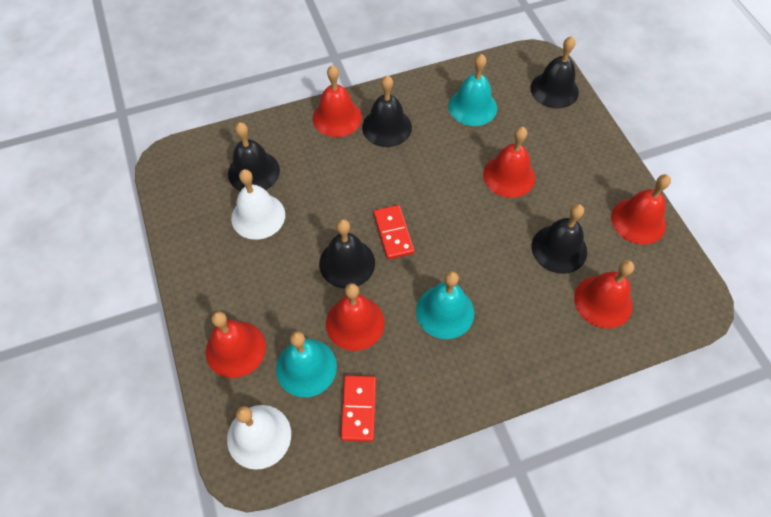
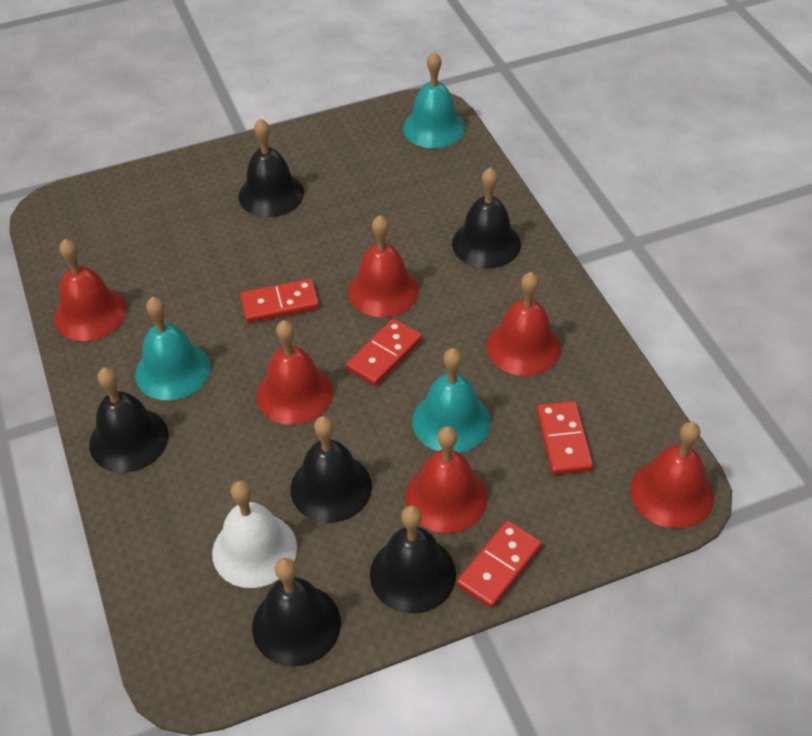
black bell: [228,122,280,191] [319,219,375,288] [362,75,412,147] [530,36,579,108] [532,204,587,274] = 5 -> [90,367,169,473] [239,118,304,217] [252,558,341,667] [291,416,372,523] [370,505,456,614] [452,168,521,269] = 6
red domino: [341,376,376,442] [373,205,414,259] = 2 -> [240,279,319,323] [346,319,422,386] [457,521,542,608] [537,401,593,475] = 4
white bell: [227,405,291,470] [231,169,285,240] = 2 -> [212,480,297,588] = 1

